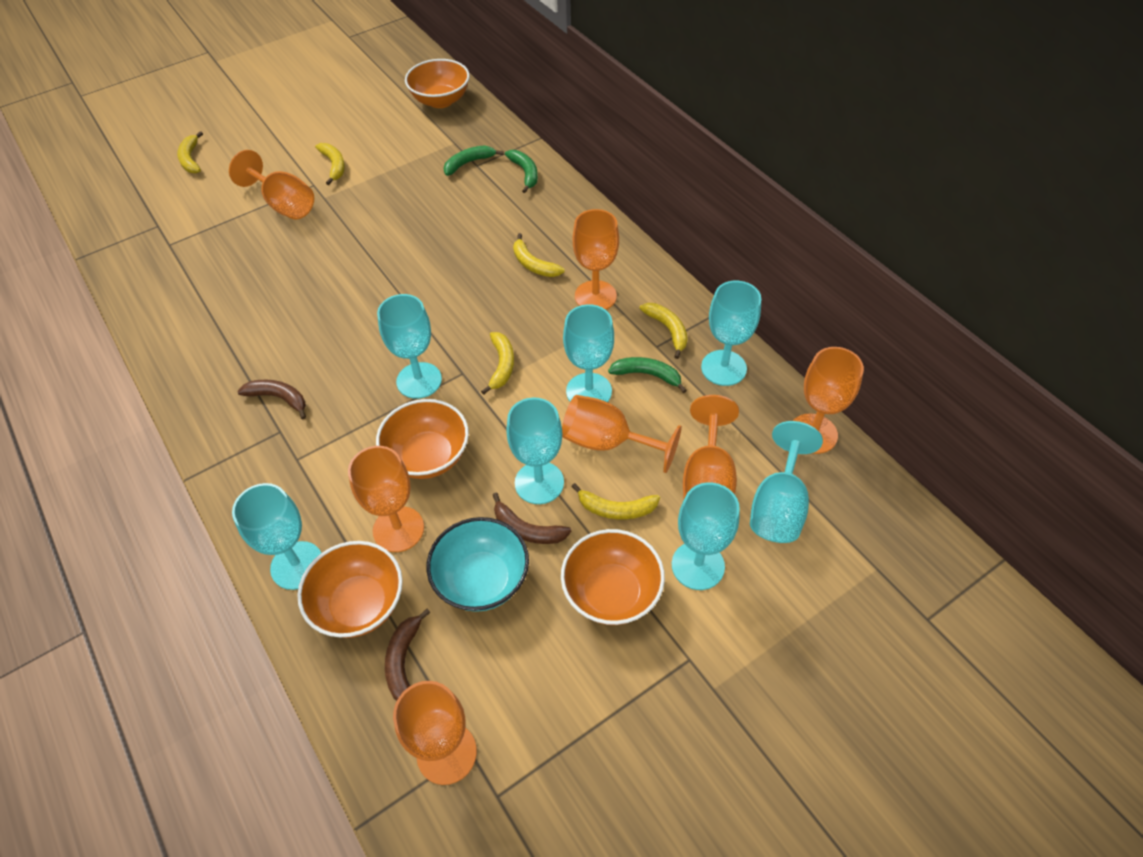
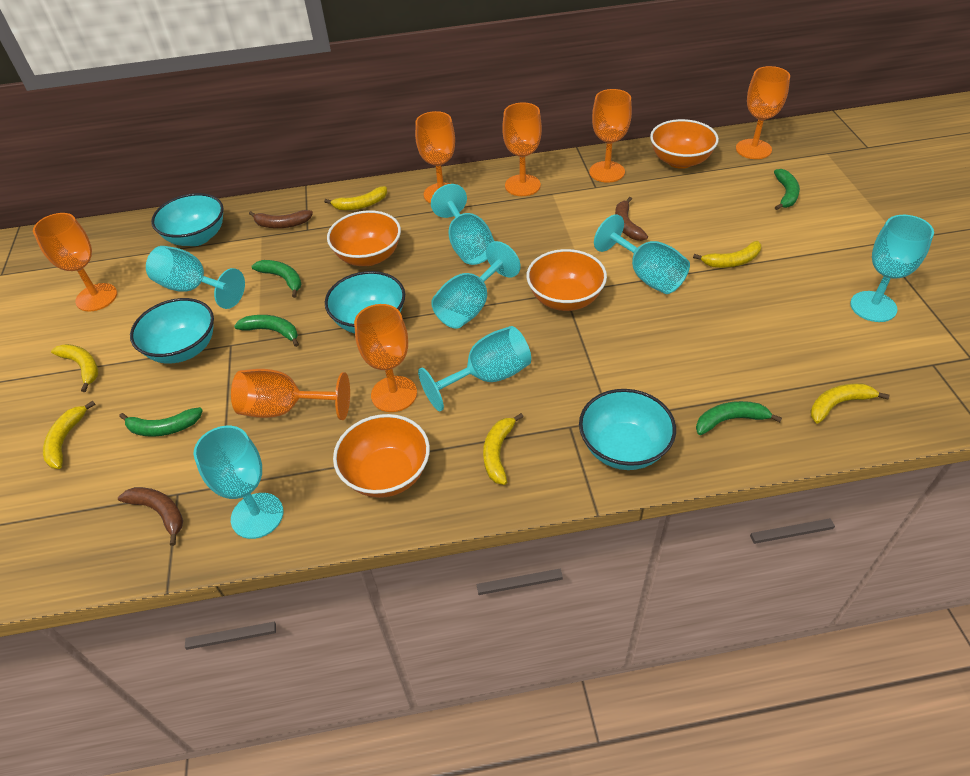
green banana: [444,145,504,176] [505,150,538,193] [608,357,687,393] = 3 -> [119,407,203,437] [234,315,299,347] [252,260,301,298] [696,401,782,435] [774,169,800,210] = 5
turquoise bowl: [427,517,529,612] = 1 -> [130,298,214,364] [151,193,224,246] [325,271,405,334] [579,389,676,470] = 4

